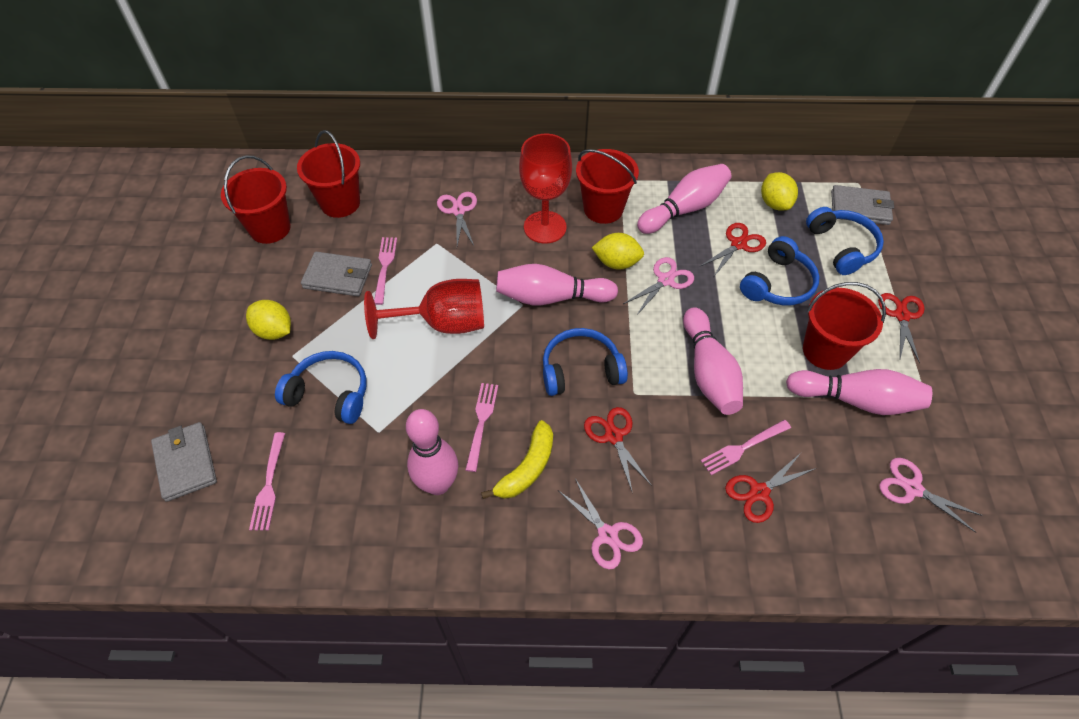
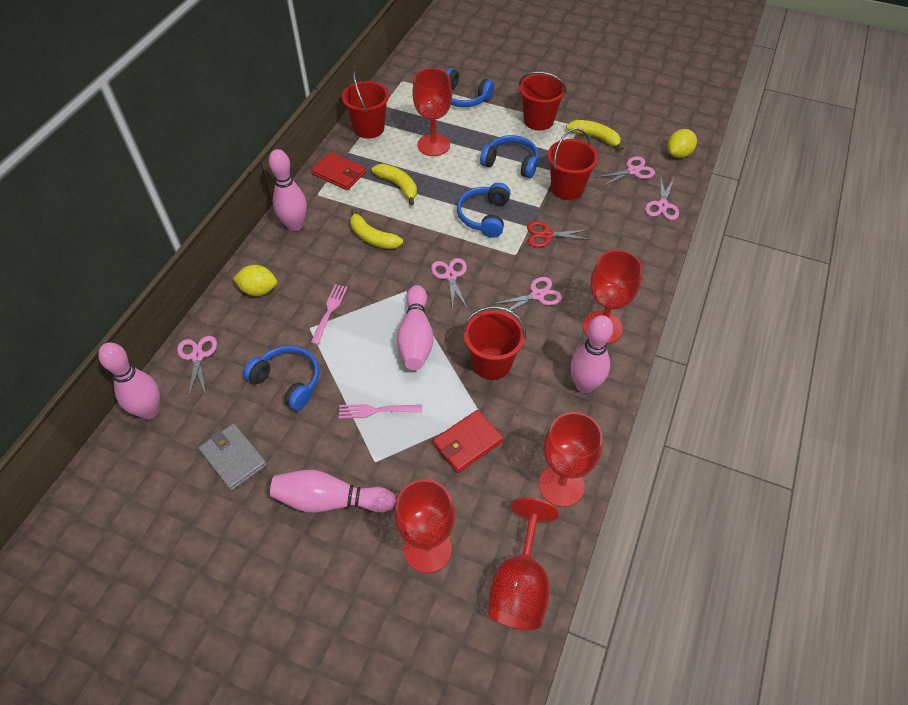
grey wallet: [151,422,217,502] [301,252,372,296] [831,185,894,225] = 3 -> [198,423,267,491] = 1
pink fork: [249,432,285,530] [374,237,397,305] [465,383,498,472] [701,420,791,475] = 4 -> [311,284,348,345] [339,404,422,419] = 2
pink scissors: [437,192,477,246] [559,478,643,569] [623,257,694,315] [879,458,983,533] = 4 -> [177,336,217,398] [431,258,468,312] [494,277,562,312] [595,156,655,187] [645,175,679,220] = 5
red goblet: [364,279,484,339] [519,134,572,244] = 2 -> [395,479,455,573] [412,68,452,156] [488,497,559,630] [539,412,603,507] [583,250,642,344] = 5
red scissors: [584,407,652,491] [699,223,766,276] [725,453,816,523] [878,293,925,363] = 4 -> [527,221,592,247] = 1
red wallet: none = 0 -> [311,152,366,190] [433,410,503,473] = 2
yellow banana: [481,420,553,499] = 1 -> [350,208,403,249] [371,164,417,205] [566,120,624,151] = 3
yellow lemon: [246,300,291,340] [592,233,644,270] [761,172,798,211] = 3 -> [233,265,277,296] [667,129,697,158] = 2

